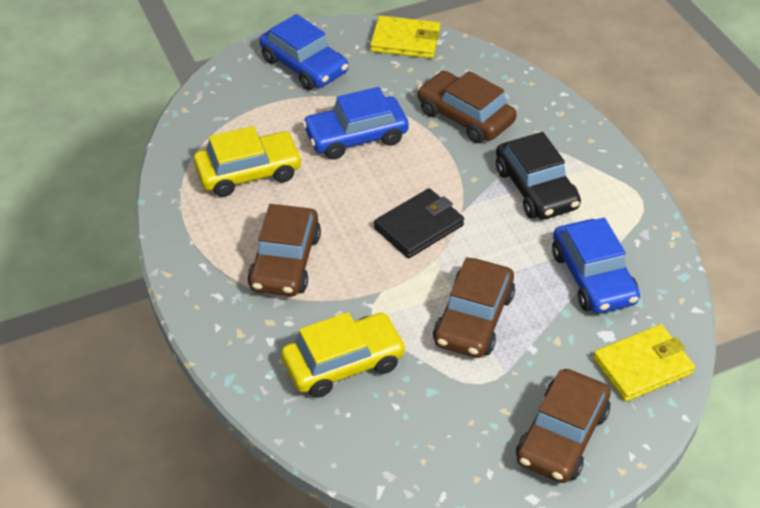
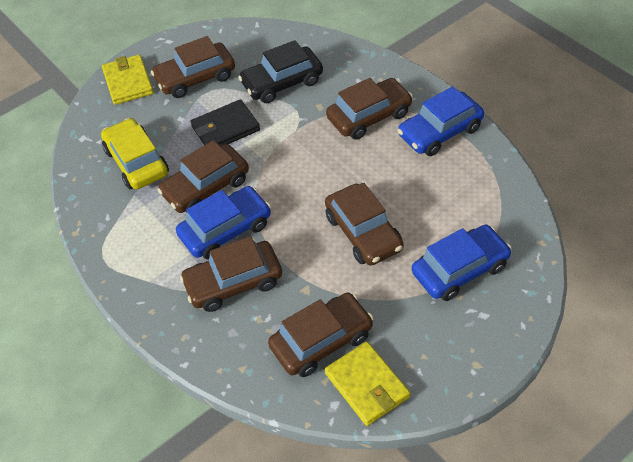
brown car: [247,204,321,296] [417,71,517,143] [433,257,515,358] [516,369,611,483] = 4 -> [151,36,235,98] [158,140,249,213] [180,236,282,312] [268,292,374,377] [325,183,404,266] [326,78,413,140] = 6
yellow car: [193,126,303,197] [281,312,406,398] = 2 -> [101,118,169,189] = 1

